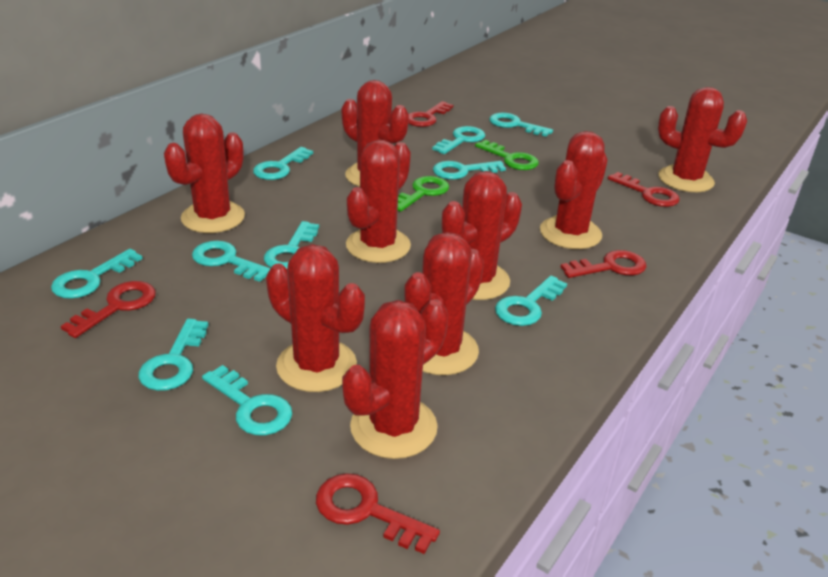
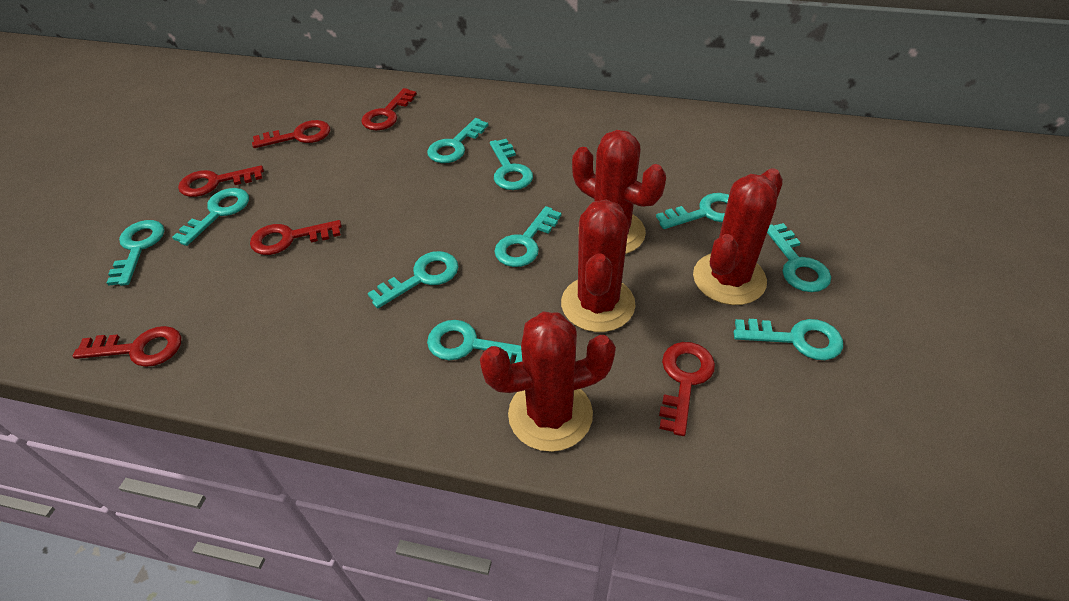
green key: [398,176,449,212] [475,140,539,170] = 2 -> none = 0
red cactus: [164,114,245,233] [266,244,365,392] [342,80,409,187] [342,299,449,459] [346,140,411,263] [404,232,484,375] [442,171,522,300] [540,131,608,249] [658,87,747,192] = 9 -> [480,312,616,452] [561,200,636,332] [572,130,666,254] [693,168,783,305] = 4
red key: [61,281,156,338] [316,473,440,554] [408,101,453,127] [561,250,646,278] [608,172,680,207] = 5 -> [73,326,181,367] [178,165,264,197] [250,220,342,255] [252,120,330,148] [361,88,417,130] [659,342,715,436] = 6

